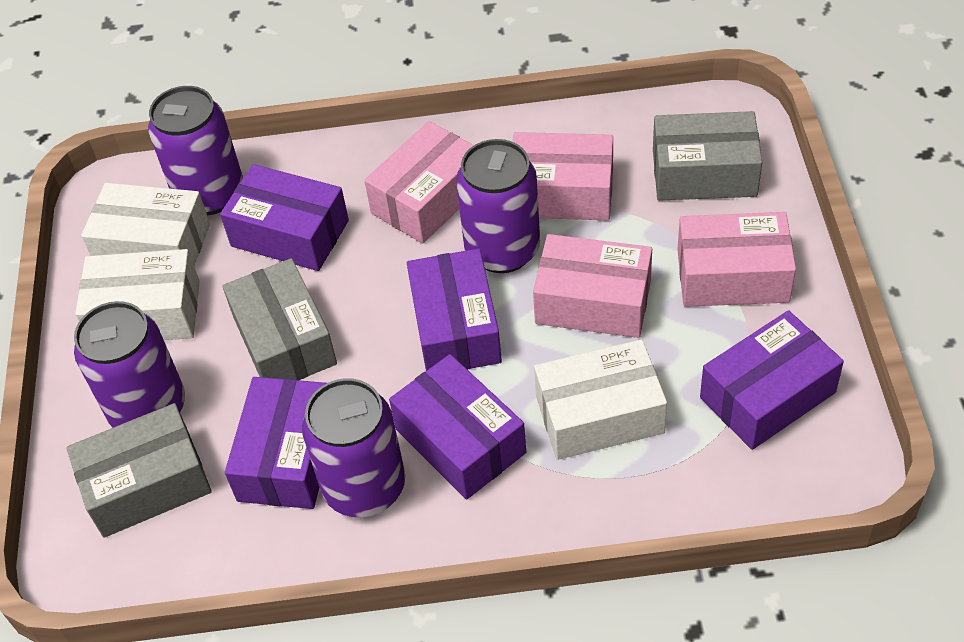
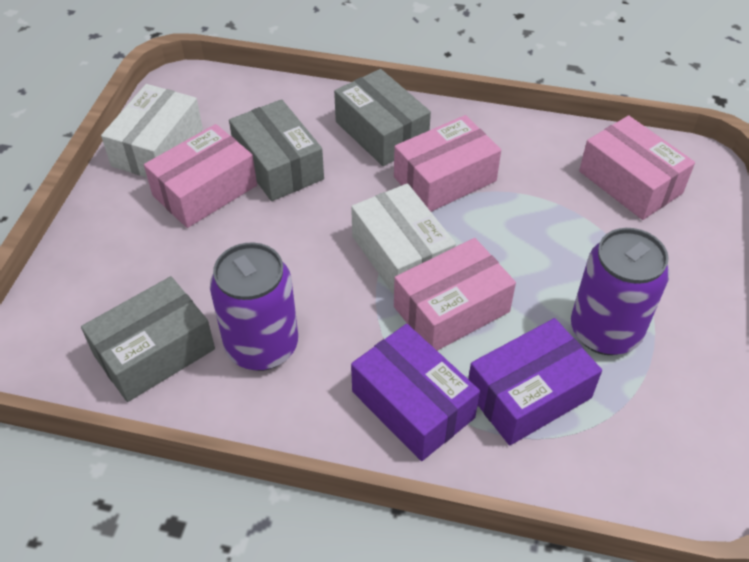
purple box: [220,164,349,271] [225,377,327,509] [389,354,526,499] [407,248,502,371] [700,310,844,450] = 5 -> [351,324,480,461] [468,318,602,445] = 2
purple can: [74,301,185,428] [148,86,243,215] [302,378,405,517] [456,139,540,273] = 4 -> [210,242,298,371] [571,228,670,355] = 2
white box: [75,249,200,340] [81,183,210,265] [534,340,667,460] = 3 -> [101,84,203,177] [351,184,456,295] = 2

